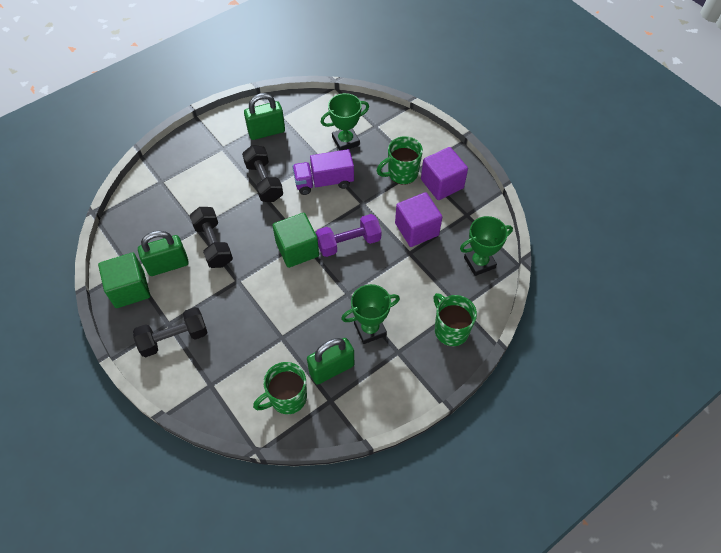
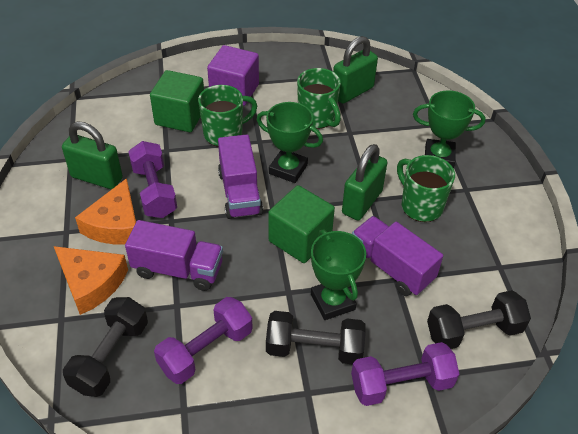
orange cheese: none = 0 -> [54,246,128,315] [75,178,136,245] = 2
purple cube: [395,192,442,247] [421,147,468,200] = 2 -> [207,45,259,106] = 1
purple dumbbell: [316,214,382,257] = 1 -> [128,141,177,218] [154,297,253,384] [351,342,459,406] = 3
purple truck: [292,149,354,195] = 1 -> [125,220,223,291] [218,135,263,219] [352,216,443,296] = 3

